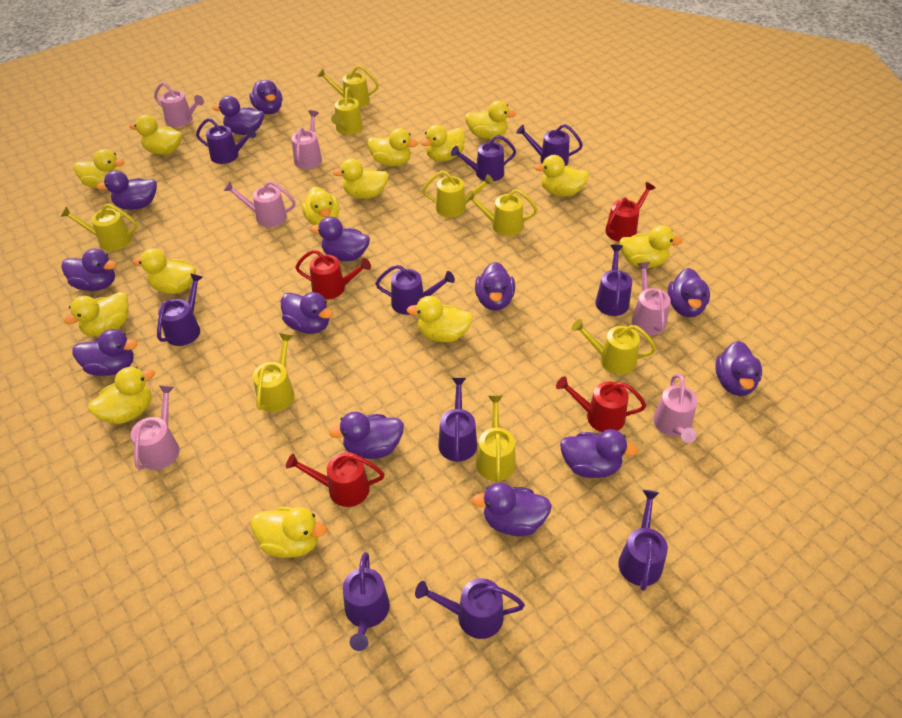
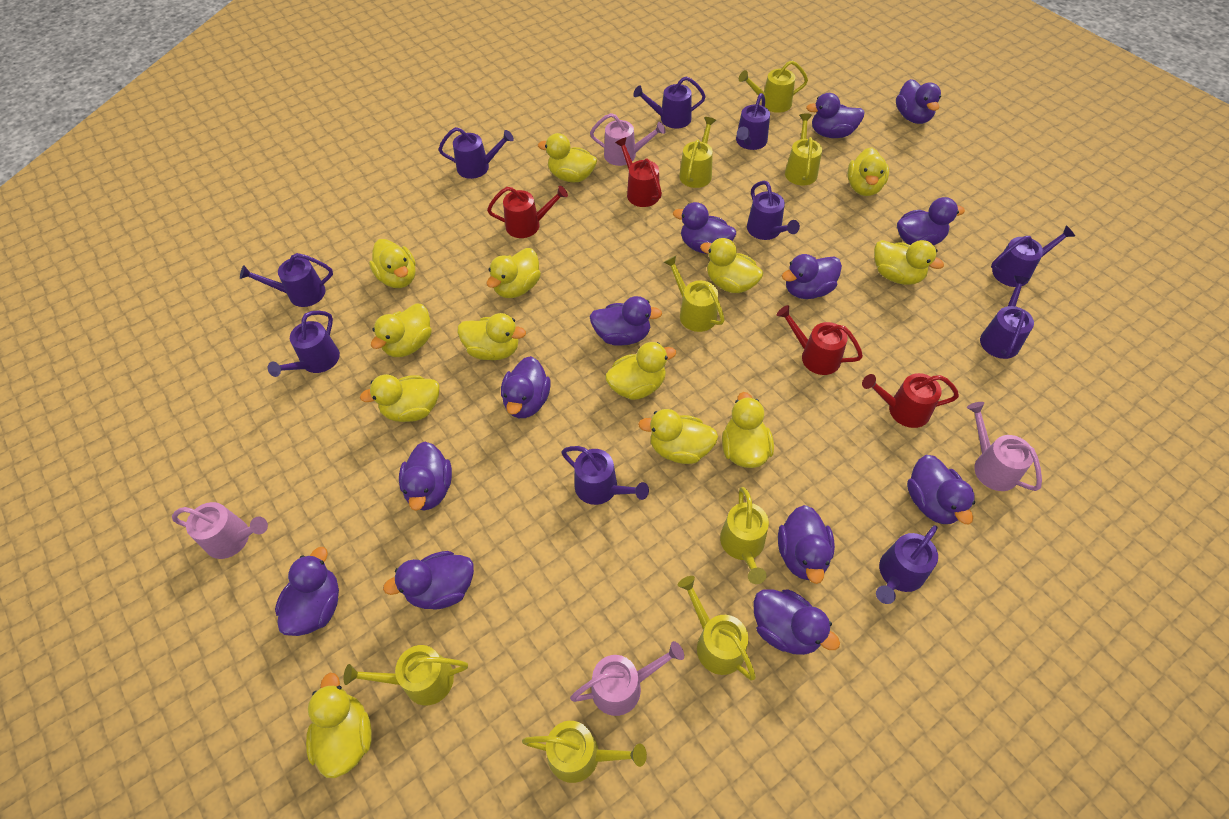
pink watering can: [131,385,179,470] [154,82,204,127] [224,181,296,227] [292,110,322,169] [632,262,671,335] [653,374,698,443] = 6 -> [172,502,268,559] [570,641,684,716] [590,113,665,166] [967,402,1042,491] = 4
yellow duck: [64,292,129,337] [74,149,125,188] [88,366,155,424] [129,114,182,155] [133,248,196,294] [251,507,327,558] [302,187,339,225] [332,158,389,199] [368,128,418,166] [407,296,473,342] [421,125,465,161] [465,101,516,139] [534,155,589,196] [619,225,683,268] = 14 -> [306,673,372,778] [360,374,439,422] [369,239,416,288] [371,304,432,357] [457,313,526,360] [487,248,541,298] [538,133,597,183] [605,342,676,400] [638,409,718,464] [700,238,763,293] [722,392,774,468] [847,147,889,196] [874,240,944,285] = 13

